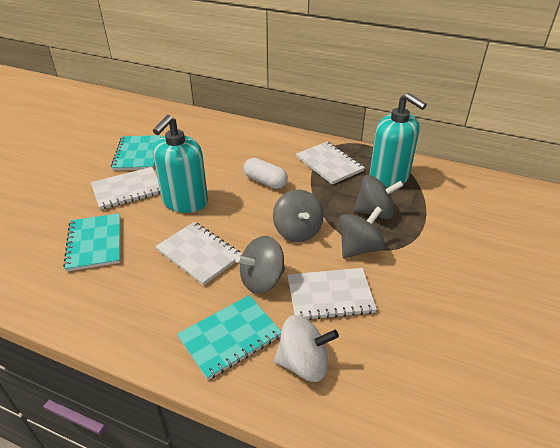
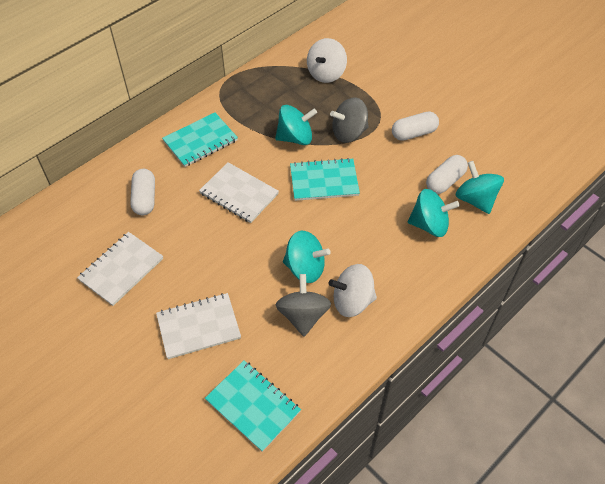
grey spinning top: [235,236,285,294] [273,189,324,242] [339,206,386,258] [353,175,404,219] = 4 -> [276,274,331,337] [330,97,369,143] = 2
turquoise soap dispenser: [153,115,208,213] [369,93,427,188] = 2 -> none = 0
turquoise spinning top: none = 0 -> [275,105,317,145] [283,231,331,283] [408,189,460,237] [456,161,504,214] = 4
white capsule: [243,158,288,189] = 1 -> [130,169,155,215] [392,111,439,141] [426,155,468,194] = 3
white notebook: [91,167,161,210] [155,222,242,286] [287,268,377,320] [296,142,365,185] = 4 -> [77,232,163,306] [156,293,241,359] [199,162,279,223] = 3
white spinning top: [274,315,339,382] = 1 -> [307,38,347,83] [329,264,377,317] = 2

